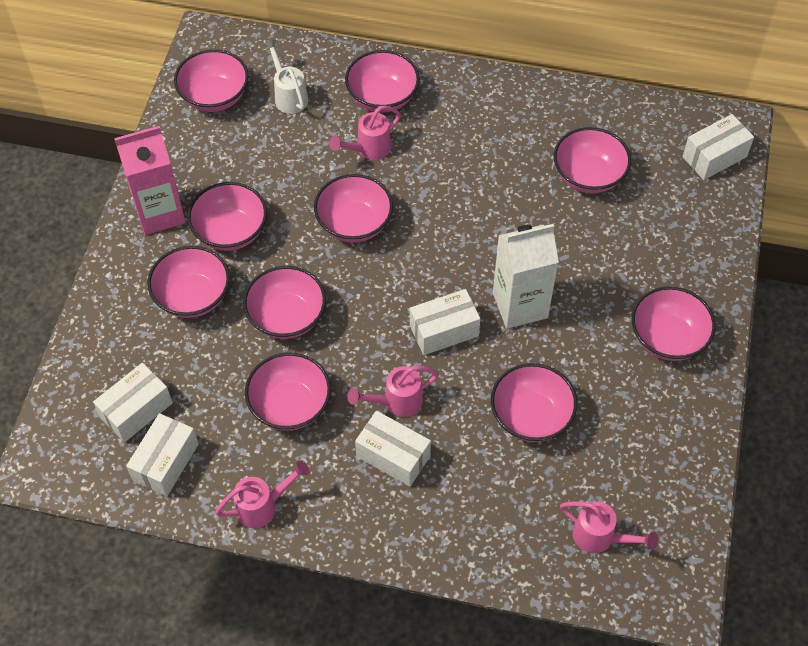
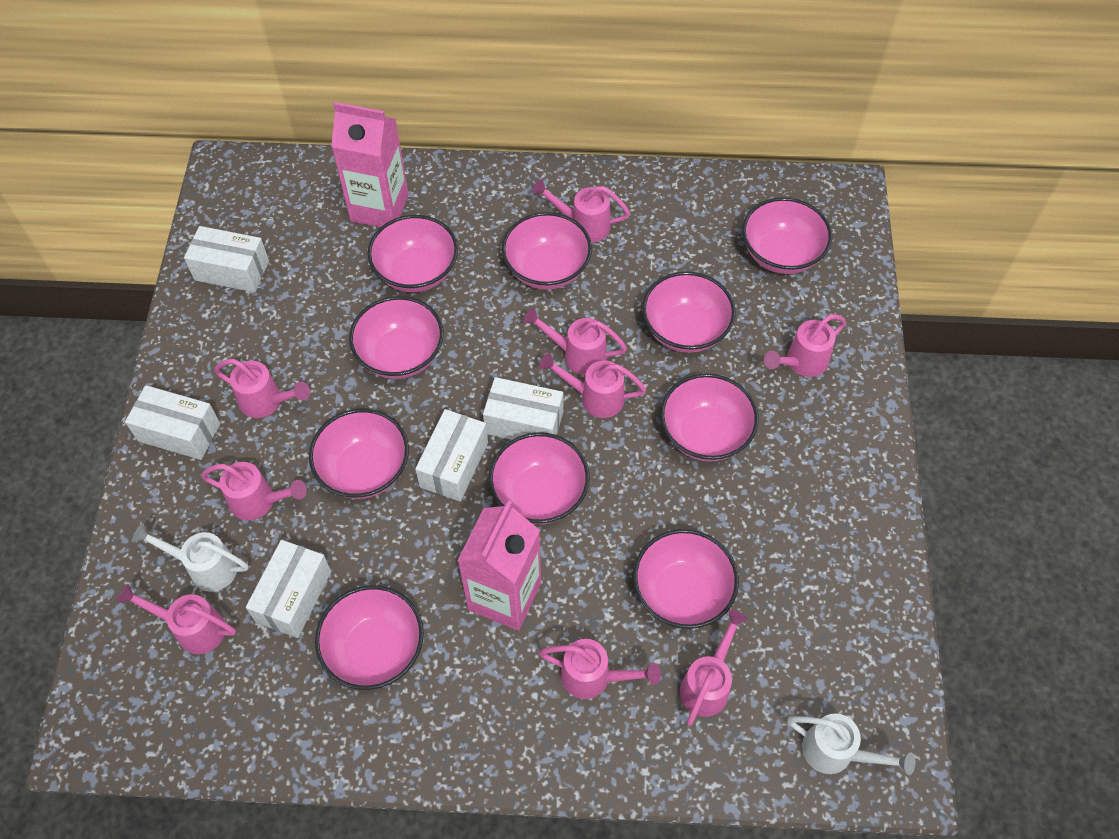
pink carton: [114,126,186,235] = 1 -> [331,102,409,227] [458,501,541,631] = 2
pink watering can: [215,460,310,528] [329,106,401,160] [347,366,439,417] [560,501,658,553] = 4 -> [117,584,236,654] [201,462,307,521] [214,359,310,418] [523,308,627,375] [532,179,630,242] [539,353,646,418] [539,639,661,699] [680,610,748,726] [764,314,846,377] = 9
white carton: [493,224,559,329] = 1 -> none = 0
white watering can: [264,39,308,114] = 1 -> [132,524,249,592] [788,713,916,775] = 2

